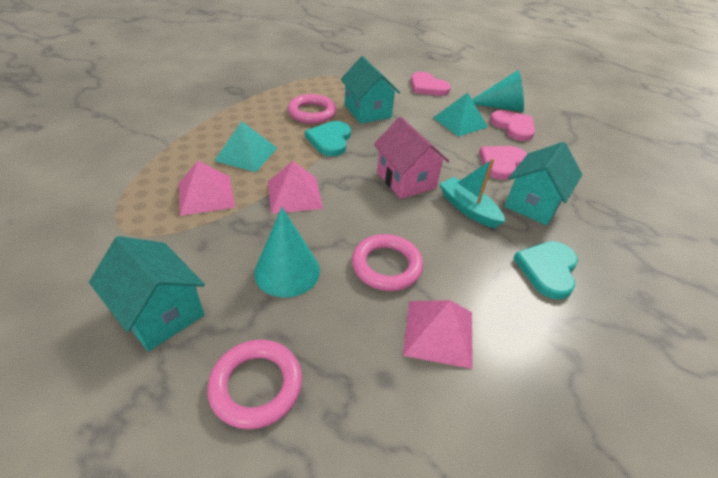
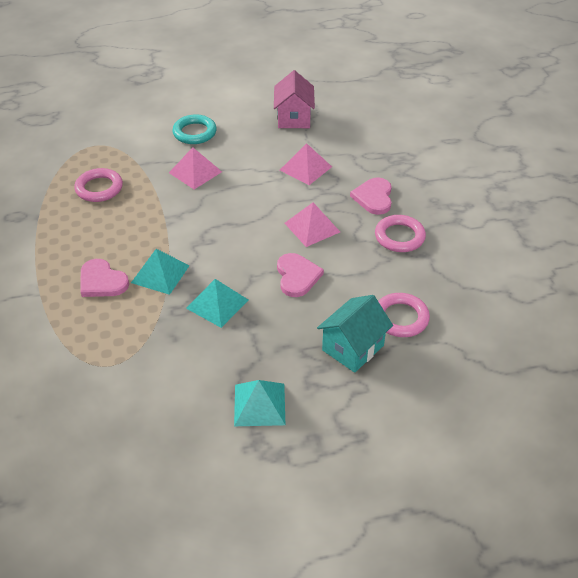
turquoise boat: [440,159,505,228] = 1 -> none = 0
turquoise cone: [254,207,320,298] [472,70,524,112] = 2 -> none = 0
turquoise heart: [305,121,351,156] [513,241,578,300] = 2 -> none = 0
turquoise house: [89,236,205,351] [341,56,400,124] [504,142,582,225] = 3 -> [317,295,393,373] = 1
turquoise pyramid: [214,121,277,172] [433,93,488,137] = 2 -> [131,249,190,295] [186,279,249,328] [234,380,285,426] = 3
turquoise ring: none = 0 -> [172,114,217,144] = 1

